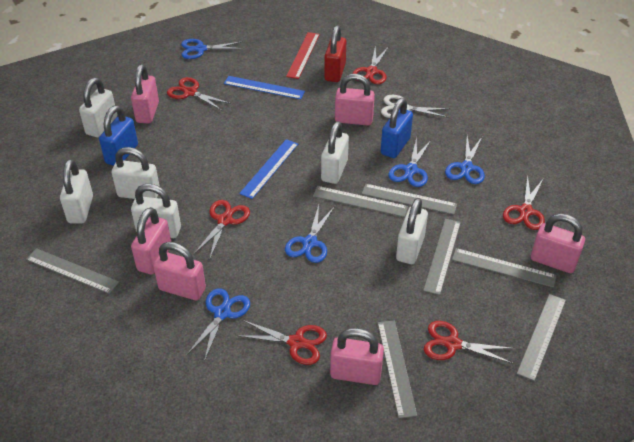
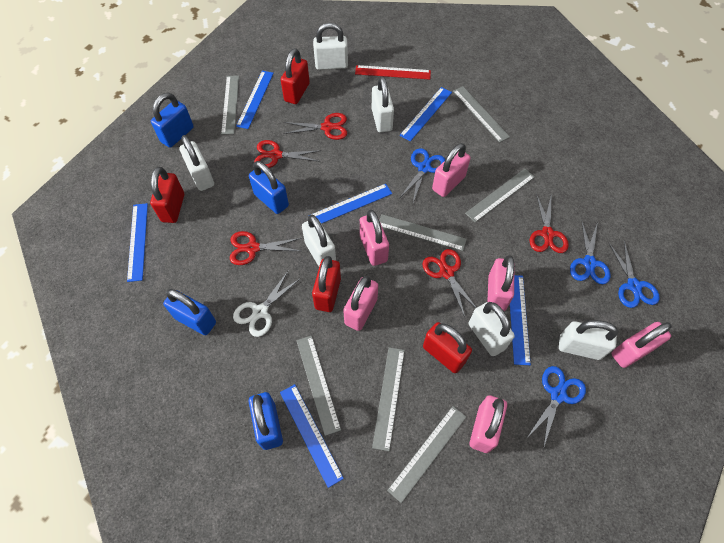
blue padlock: [99,105,138,166] [381,98,413,158] = 2 -> [151,93,194,148] [163,289,216,335] [249,161,289,214] [249,392,283,450] = 4
blue ruler: [224,76,305,99] [239,139,298,199] = 2 -> [127,203,148,282] [236,71,274,129] [280,384,344,488] [311,184,392,224] [399,87,452,141] [510,275,531,365] = 6
blue scissors: [181,39,244,59] [187,288,250,361] [285,205,335,263] [388,137,431,187] [445,136,485,184] = 5 -> [400,148,445,203] [528,366,586,449] [570,220,610,284] [609,241,660,308] = 4
red padlock: [324,25,346,82] = 1 -> [150,167,184,223] [281,48,310,104] [312,256,341,312] [423,322,472,373] = 4
red scissors: [167,77,231,111] [194,200,250,258] [236,320,327,365] [352,46,388,84] [424,321,515,364] [503,175,545,230] = 6 -> [230,231,301,265] [254,140,321,168] [283,113,347,140] [422,249,477,317] [530,193,569,253] = 5

